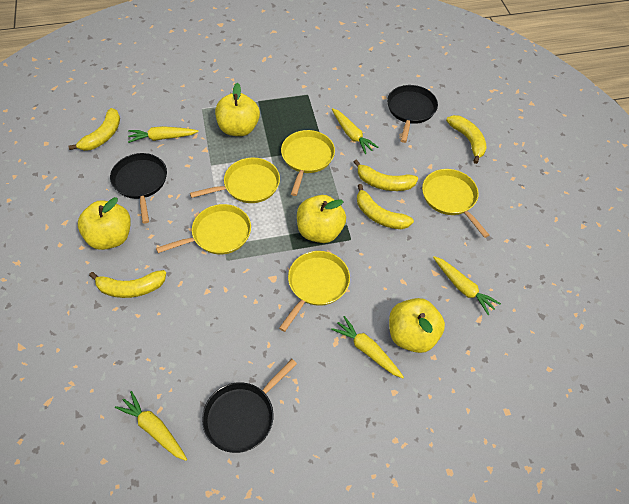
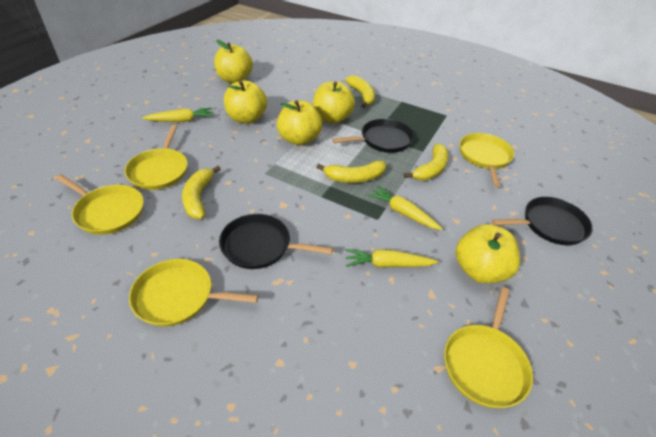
yellow apple: [78,197,131,250] [215,83,260,136] [297,195,346,243] [389,298,445,353] = 4 -> [214,40,253,83] [224,81,267,124] [277,100,322,146] [313,81,355,124] [456,224,520,284] = 5
yellow banana: [68,108,120,151] [89,270,166,298] [354,159,418,191] [357,184,414,229] [446,115,487,164] = 5 -> [182,166,221,219] [317,160,386,183] [345,75,375,108] [404,144,448,181] = 4
yellow carrot: [115,391,187,461] [128,126,199,143] [331,316,404,378] [332,108,378,154] [433,256,501,315] = 5 -> [142,108,213,122] [345,249,438,267] [367,185,443,230] = 3

